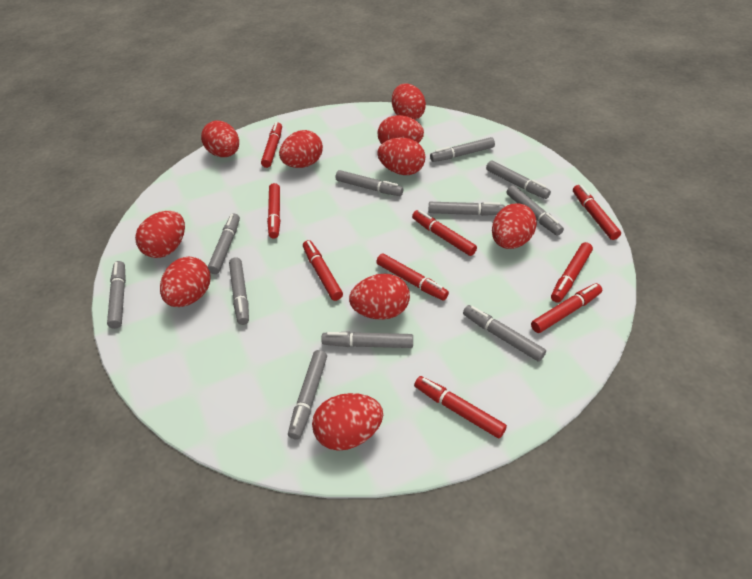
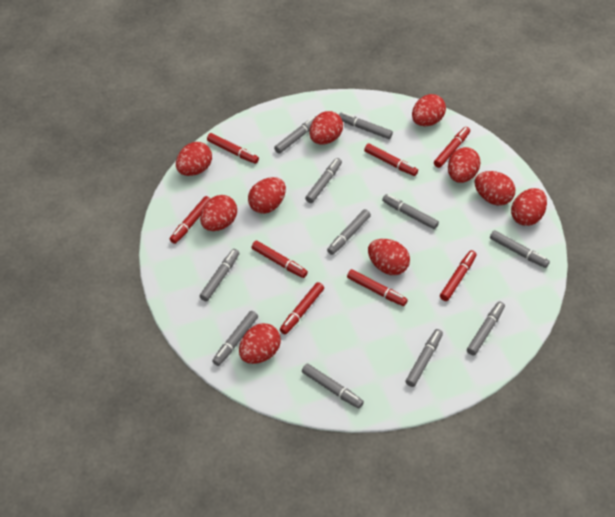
red marker: [261,122,282,168] [267,183,280,239] [303,240,343,301] [376,253,449,301] [412,210,477,256] [414,376,507,439] [531,283,602,333] [551,242,593,303] [573,185,621,240] = 9 -> [170,196,211,244] [207,133,259,164] [251,241,308,278] [280,282,324,334] [347,269,408,306] [364,143,418,176] [434,127,470,168] [440,250,477,301] = 8

